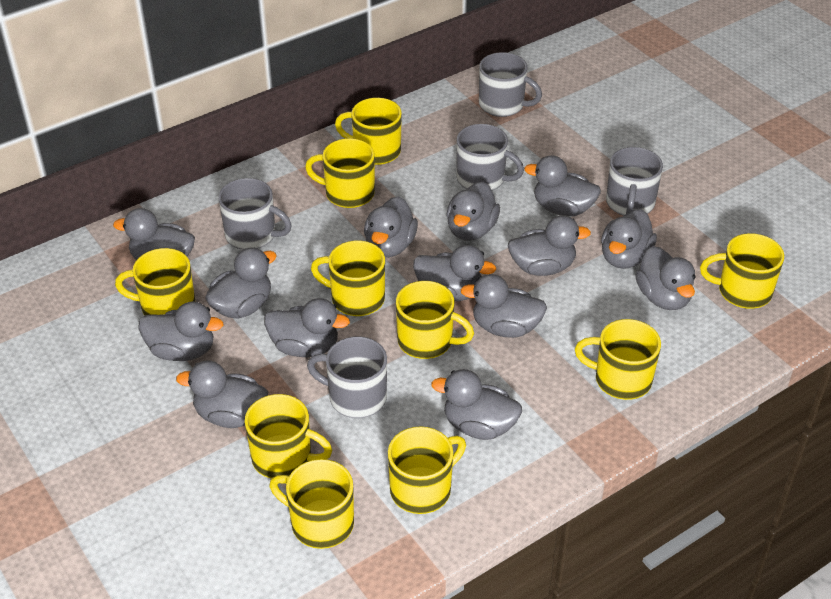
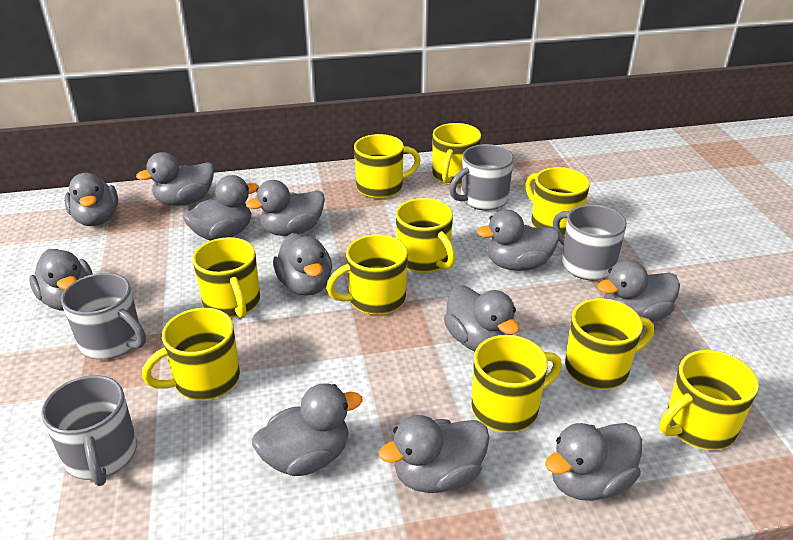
grey duck: [113,208,195,260] [139,302,223,361] [176,361,268,428] [205,248,277,319] [264,298,350,357] [364,196,418,257] [413,245,496,301] [431,369,522,440] [446,182,500,241] [461,274,547,338] [508,215,591,276] [524,155,601,216] [601,209,657,269] [635,246,696,310] = 14 -> [29,249,93,311] [64,173,118,226] [136,152,214,206] [183,175,259,241] [246,180,325,236] [252,383,363,476] [273,233,332,296] [379,415,490,493] [444,285,519,351] [476,209,560,271] [545,423,642,501] [597,260,680,322] = 12
grey mug: [218,178,292,250] [307,337,387,418] [457,124,524,190] [479,52,542,117] [606,147,663,216] = 5 -> [41,375,137,486] [61,273,146,360] [449,144,514,210] [553,205,627,280] = 4

